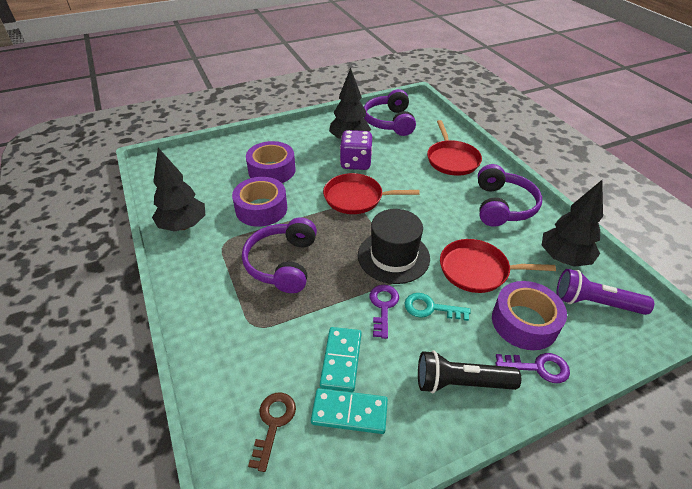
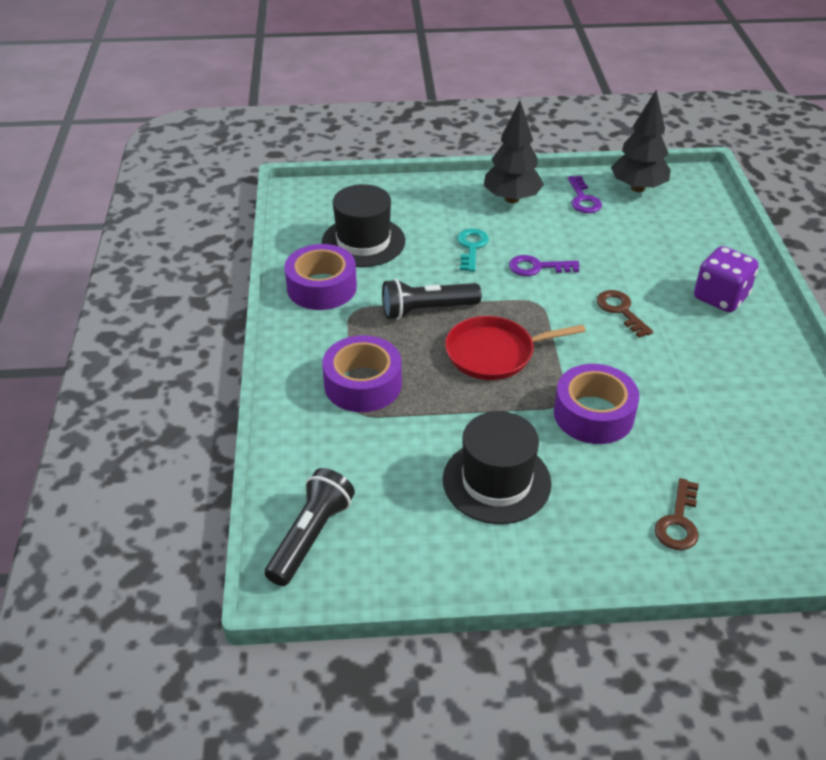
black flashlight: [418,351,521,394] = 1 -> [265,468,355,586] [382,279,482,320] = 2
black hat: [358,209,430,284] = 1 -> [322,184,405,267] [443,411,552,524] = 2
black tree: [152,148,205,232] [329,68,371,139] [542,180,603,267] = 3 -> [484,101,544,203] [611,90,671,192] = 2
brown key: [248,393,296,472] = 1 -> [597,290,653,338] [655,478,699,550] = 2
purple flashlight: [557,269,654,315] = 1 -> none = 0
purple headphones: [242,217,317,293] [364,89,416,136] [478,164,542,226] = 3 -> none = 0
red pan: [323,173,420,214] [427,120,482,176] [440,239,556,293] = 3 -> [445,316,586,380] = 1
turquoise domino: [311,388,388,434] [320,327,362,392] = 2 -> none = 0

